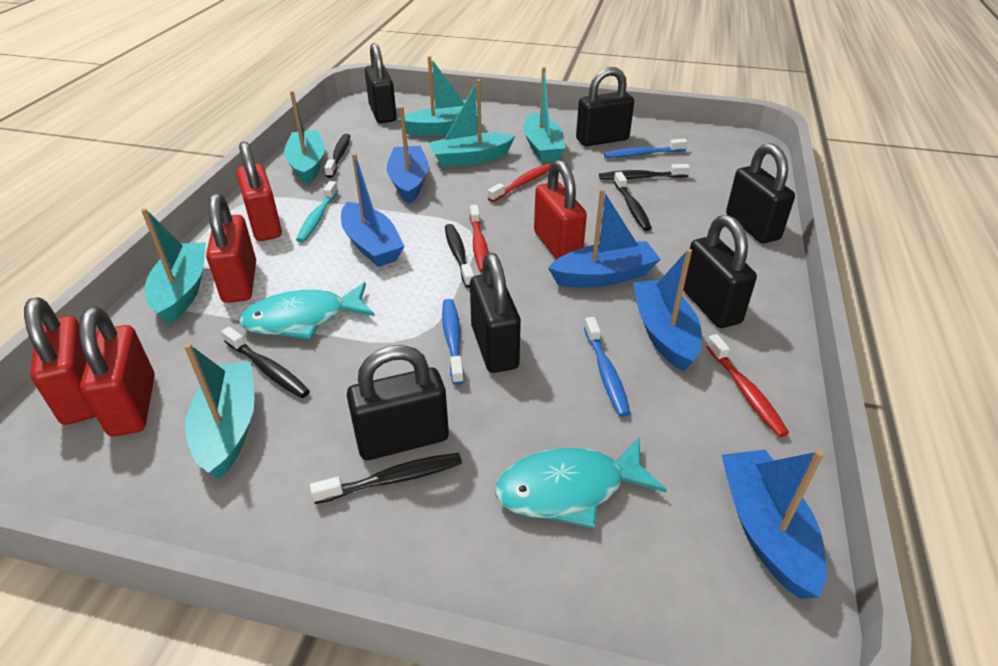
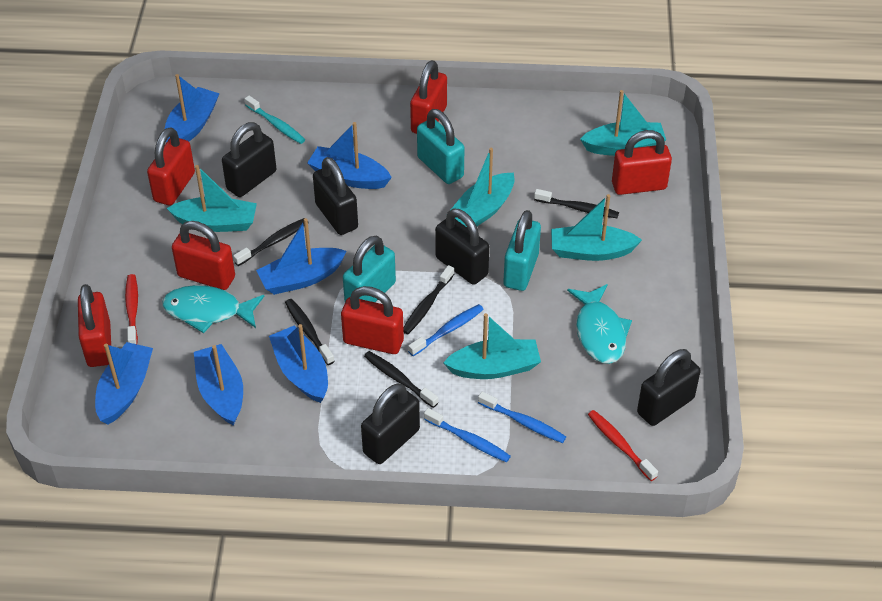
black padlock: [347,345,449,460] [365,43,397,123] [470,253,521,373] [576,67,634,146] [683,215,757,328] [726,143,795,243] = 6 -> [222,122,276,197] [313,157,358,235] [361,383,420,464] [435,208,489,285] [637,349,700,426] = 5
black toothbrush: [221,327,310,398] [310,453,462,504] [324,134,350,178] [445,224,474,288] [599,164,690,180] [614,172,652,231] = 6 -> [233,218,309,266] [285,299,335,365] [364,351,438,408] [403,265,454,334] [534,189,619,218] = 5
blue boat: [341,153,404,267] [387,106,429,204] [548,189,661,288] [633,249,702,371] [721,450,827,599] = 5 -> [95,342,153,425] [165,74,220,143] [194,344,243,425] [256,218,347,295] [269,324,328,403] [307,122,392,189] = 6
red padlock: [24,297,95,425] [79,307,155,436] [206,193,256,303] [236,141,282,241] [534,160,587,259] = 5 -> [78,284,111,367] [147,127,195,206] [172,221,235,290] [341,286,404,354] [410,60,447,134] [612,130,672,195] = 6
red toothbrush: [470,205,488,272] [488,164,551,202] [706,334,789,437] = 3 -> [125,274,138,344] [588,410,658,481] = 2
turquoise boat: [141,208,206,324] [184,343,255,480] [284,91,325,185] [398,56,482,136] [428,79,515,167] [523,67,565,163] = 6 -> [167,165,257,232] [443,313,541,379] [452,148,515,227] [551,194,642,261] [580,90,666,156] = 5
turquoise padlock: none = 0 -> [343,236,396,302] [417,109,465,184] [503,210,541,291] = 3

